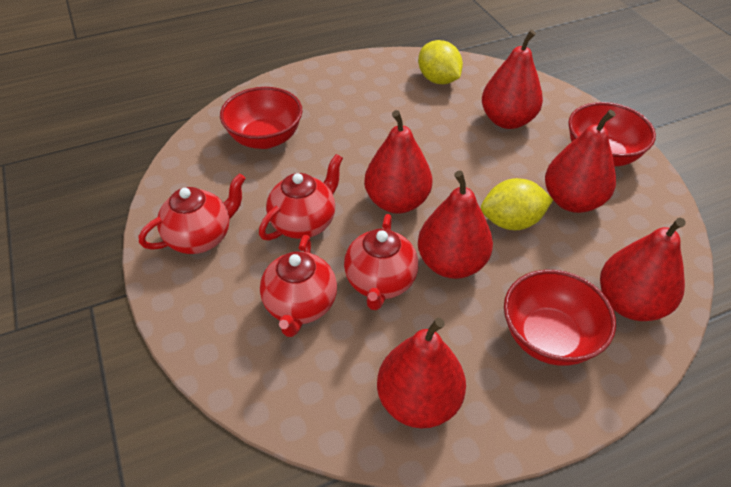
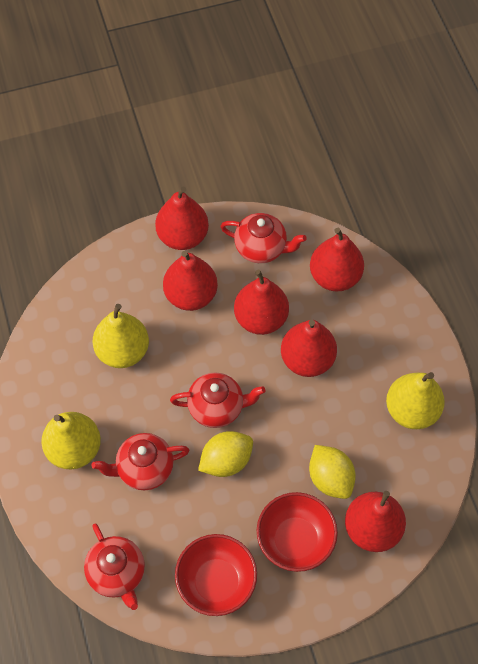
red bowl: [220,87,302,149] [504,270,616,366] [568,102,656,166] = 3 -> [175,534,257,616] [257,492,338,572] = 2
yellow pear: none = 0 -> [41,412,101,469] [93,304,149,368] [386,372,445,429] = 3

